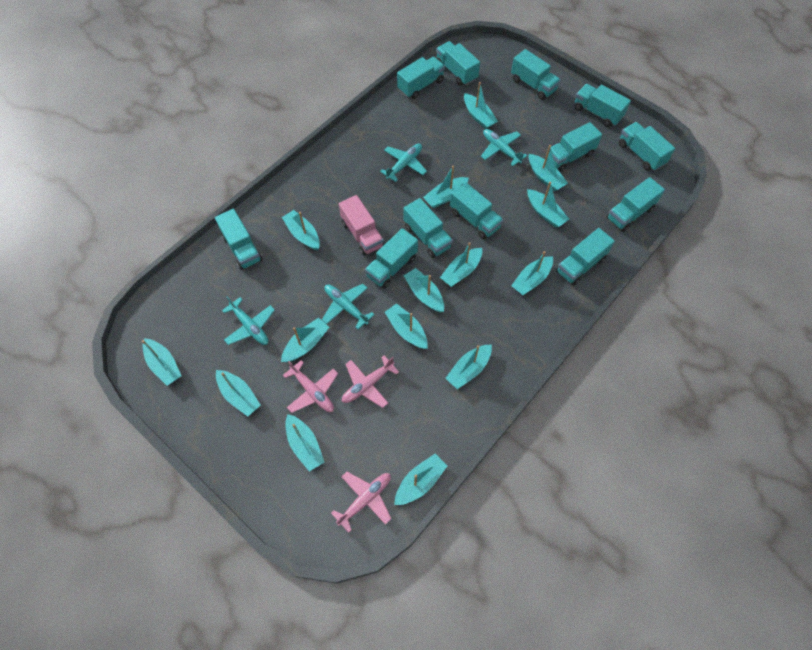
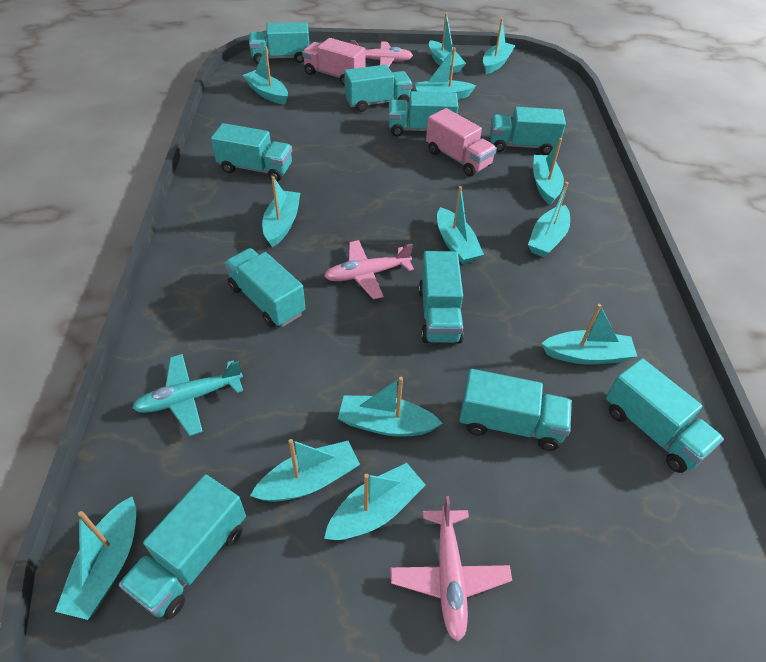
pink truck: [339,195,384,256] = 1 -> [302,38,366,86] [426,108,497,176] = 2
turquoise boat: [142,338,181,386] [216,370,261,417] [281,318,329,362] [282,210,320,250] [285,414,324,471] [385,303,428,349] [394,454,447,505] [404,268,444,312] [423,166,469,208] [440,242,482,287] [445,345,492,389] [464,82,498,129] [511,251,553,295] [527,182,569,228] [529,145,568,191] = 15 -> [55,497,136,620] [242,46,288,105] [250,439,360,502] [262,176,300,247] [324,463,426,540] [338,377,443,437] [415,47,476,99] [429,13,466,73] [437,186,484,264] [483,18,515,74] [528,182,570,257] [533,138,564,205] [541,304,637,364] = 13
turquoise plane: [222,296,275,345] [322,284,374,329] [380,144,427,182] [481,129,527,166] = 4 -> [132,354,243,436] = 1
turquoise truck: [215,209,263,270] [365,228,418,289] [397,57,445,99] [403,198,453,258] [436,41,480,86] [450,182,503,239] [511,49,561,100] [547,122,602,172] [556,228,615,286] [574,84,631,127] [607,177,665,232] [619,122,675,171] = 12 -> [118,474,246,619] [211,123,292,182] [224,248,305,328] [249,22,309,64] [344,65,412,112] [389,91,459,137] [418,251,464,344] [459,369,572,451] [490,107,566,155] [606,358,724,473] = 10

